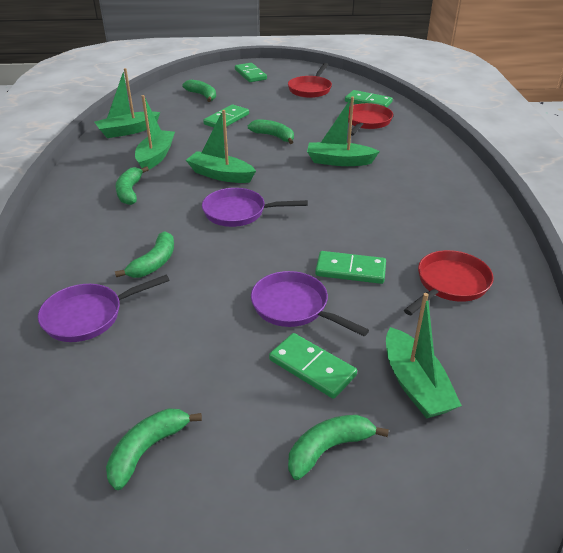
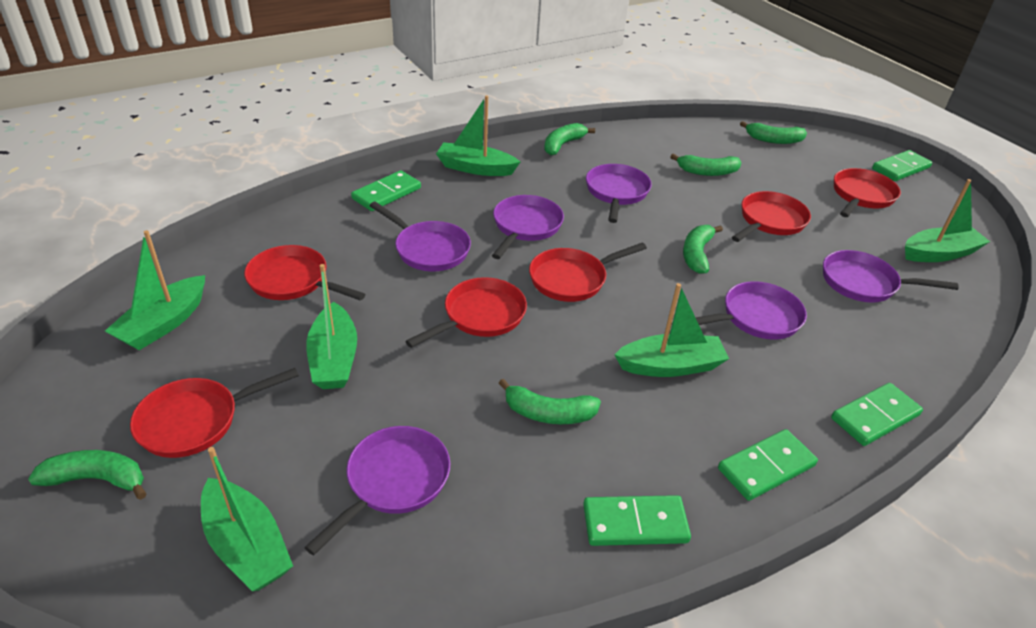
green boat: [95,68,160,138] [135,95,175,170] [186,110,256,183] [307,97,380,166] [386,293,462,419] = 5 -> [105,230,205,350] [201,447,293,592] [306,264,357,389] [436,95,520,176] [614,283,729,377] [905,179,990,262] = 6
purple pan: [38,274,170,342] [202,188,308,227] [251,271,369,336] = 3 -> [304,426,450,555] [370,201,471,271] [492,195,564,259] [586,164,652,223] [696,281,807,340] [823,250,959,302] = 6
red pan: [288,63,332,98] [348,103,393,136] [404,250,494,315] = 3 -> [130,368,299,458] [244,245,365,300] [405,277,527,348] [529,243,647,302] [732,191,811,242] [834,168,901,217] = 6

